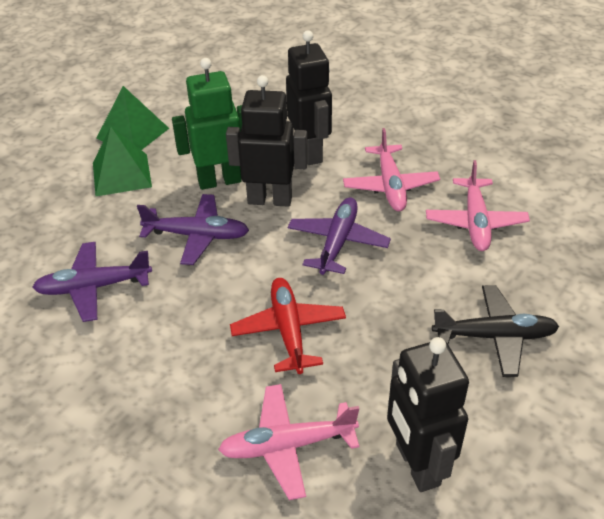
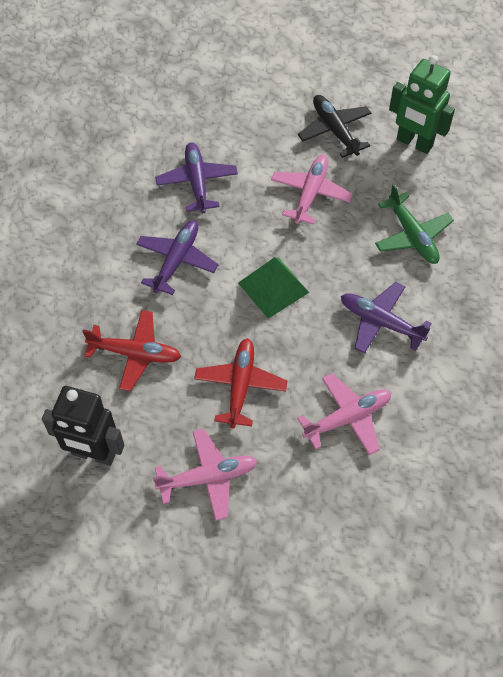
black robot: [226,75,308,207] [286,30,332,165] [387,337,469,492] = 3 -> [42,386,124,466] = 1
green plane: none = 0 -> [375,184,454,264] = 1
green pyramid: [93,126,152,196] [96,86,169,150] = 2 -> [238,257,310,319] = 1
red plane: [230,278,346,374] = 1 -> [82,310,181,391] [194,338,287,428] = 2

